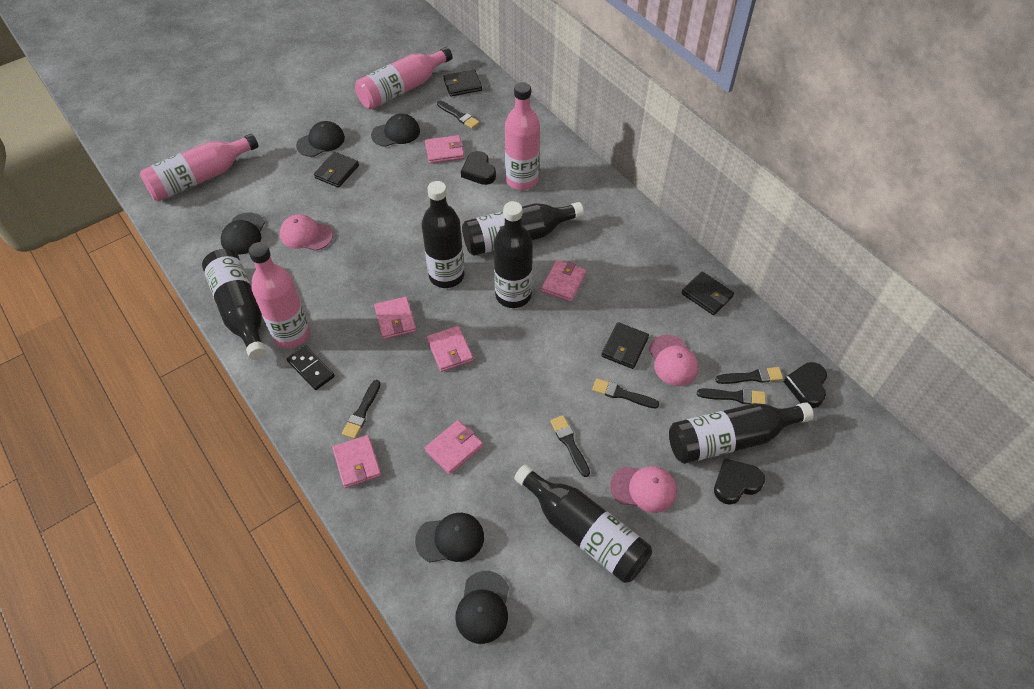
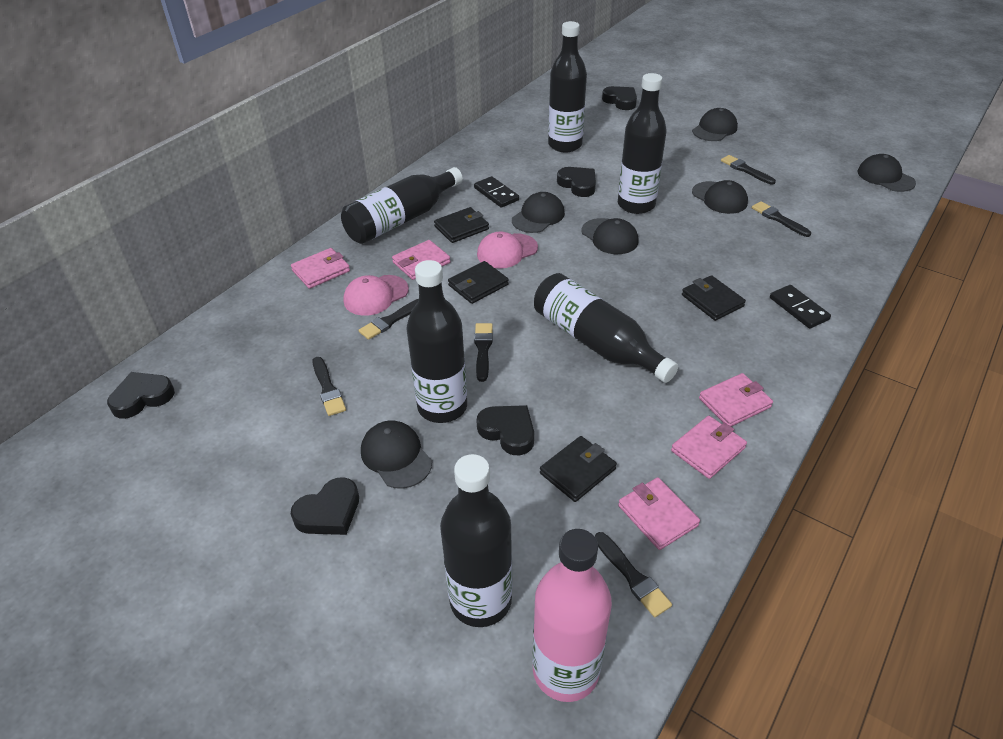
black cap: [221,213,265,255] [296,121,345,157] [371,114,420,147] [415,513,484,563] [455,571,509,644] = 5 -> [361,421,432,489] [512,192,565,233] [581,218,639,254] [692,108,738,141] [692,180,748,214] [858,154,916,192] = 6
black domino: [287,345,335,390] = 1 -> [474,176,519,208] [770,285,831,329] = 2
black heart: [461,151,496,185] [714,459,765,505] [784,362,827,408] = 3 -> [107,372,175,419] [291,477,359,535] [476,405,534,455] [557,167,596,197] [602,86,637,110] = 5
pink bottle: [140,134,259,201] [248,242,310,348] [355,47,452,109] [505,82,540,190] = 4 -> [532,529,612,702] = 1
pink cap: [280,214,333,251] [610,466,677,513] [649,335,699,386] = 3 -> [343,275,409,316] [477,232,538,269] = 2
pink wallet: [332,435,381,488] [374,297,416,339] [425,135,464,164] [425,420,483,475] [427,326,473,372] [541,260,586,302] = 6 -> [291,248,350,289] [392,240,451,280] [618,477,700,550] [671,416,747,479] [699,373,773,427] = 5

